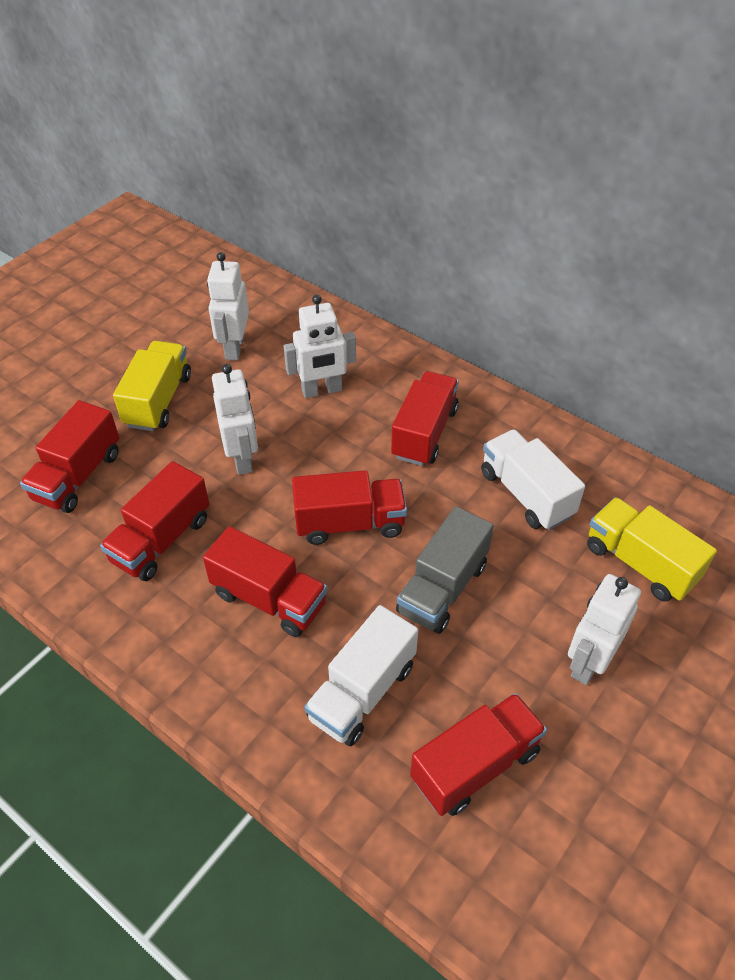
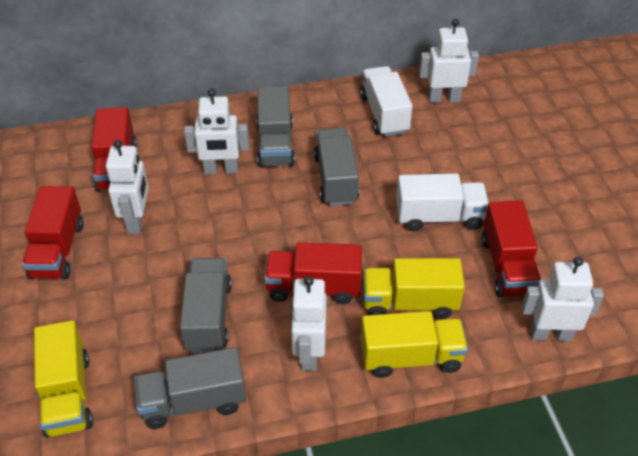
grey truck: [396,507,494,634] = 1 -> [134,347,246,429] [180,258,232,353] [257,86,295,168] [314,128,359,206] = 4
red truck: [20,400,120,513] [100,461,210,581] [203,526,327,637] [292,470,407,545] [391,371,459,466] [410,693,547,816] = 6 -> [22,186,83,280] [92,107,137,192] [264,242,362,304] [482,200,541,297] = 4
white robot: [207,252,249,360] [212,364,258,475] [284,295,356,398] [568,574,641,685] = 4 -> [106,140,149,234] [184,89,249,174] [291,276,327,371] [419,19,479,103] [522,257,604,341] = 5
yellow truck: [113,341,191,431] [587,497,717,602] = 2 -> [34,320,93,438] [361,311,468,378] [363,258,465,319] = 3

